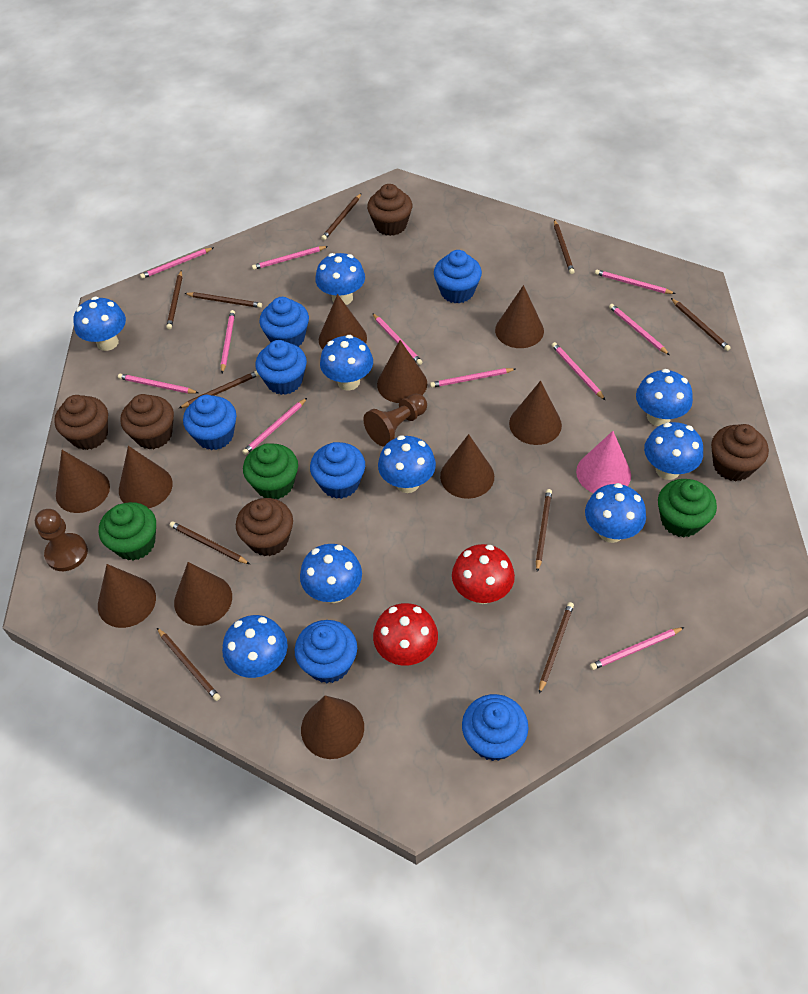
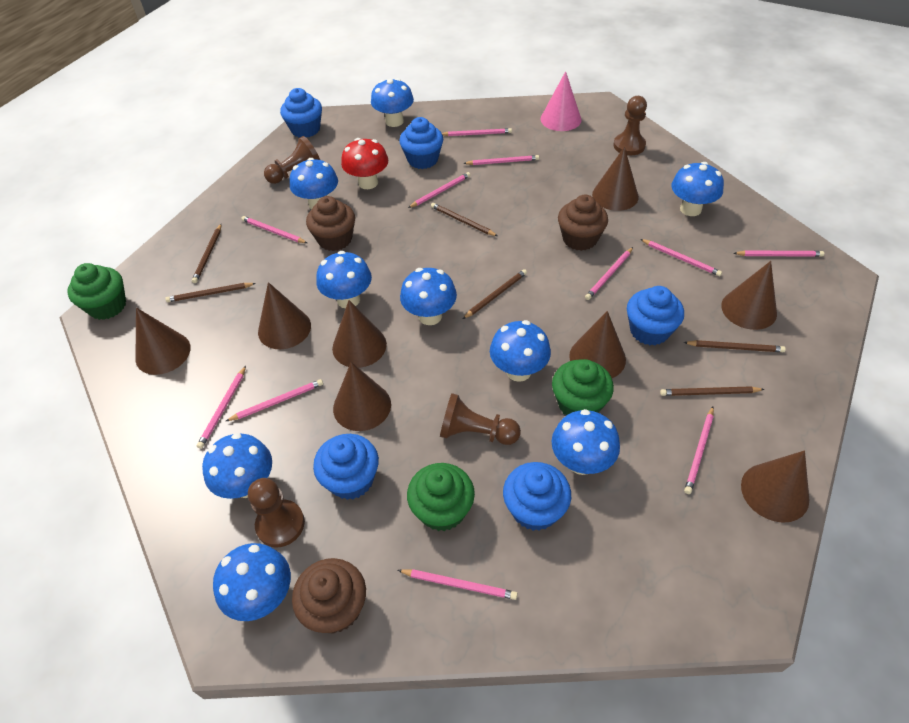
blue cupcake: [183,395,237,450] [255,340,307,395] [259,297,309,347] [294,620,357,683] [310,442,365,499] [434,250,482,303] [462,694,529,761] = 7 -> [280,88,322,138] [313,434,379,500] [399,117,443,169] [503,462,571,531] [627,286,684,345] = 5
brown cone: [56,450,110,513] [98,564,156,628] [119,446,173,508] [174,562,232,626] [301,696,364,759] [319,294,367,350] [377,340,427,403] [440,434,494,499] [495,285,544,348] [509,381,562,445] = 10 -> [135,307,191,375] [258,282,311,349] [332,300,387,368] [333,362,391,431] [569,311,626,378] [592,147,639,211] [721,261,777,330] [741,450,809,523] = 8
brown cupcake: [54,395,108,450] [120,394,174,449] [236,498,293,556] [367,184,412,236] [711,424,769,481] = 5 -> [292,558,366,634] [306,196,355,251] [558,195,608,251] = 3
brown pawn: [35,509,88,571] [363,394,427,446] = 2 -> [248,478,305,547] [264,136,320,184] [440,393,521,445] [613,96,647,155] = 4
brown pencil: [157,628,220,701] [166,270,182,329] [170,521,250,564] [179,371,259,408] [184,292,262,308] [321,194,361,240] [536,489,552,572] [539,602,574,694] [554,220,575,274] [671,298,731,351] = 10 -> [165,283,256,302] [192,224,221,283] [431,203,497,236] [463,269,527,319] [660,386,765,396] [683,340,786,352] = 6
red mushroom: [373,603,438,666] [452,544,515,604] = 2 -> [341,138,388,189] = 1

